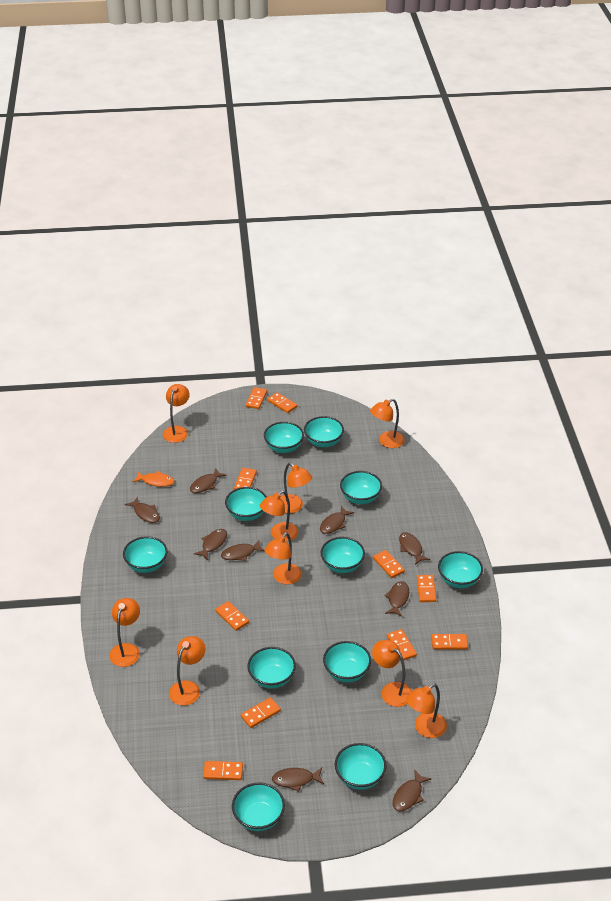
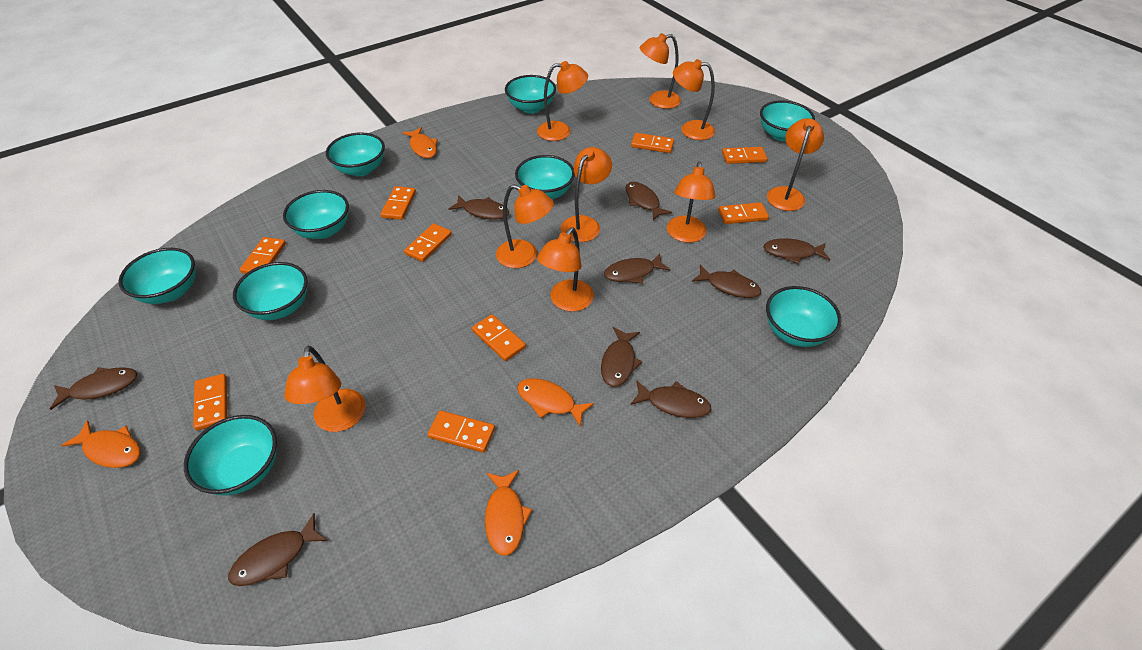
orange domino: [203,761,243,780] [215,601,249,631] [234,468,257,490] [241,697,281,728] [246,387,267,409] [267,392,297,413] [373,550,405,578] [387,629,417,661] [417,575,436,602] [431,634,468,650] = 10 -> [193,374,227,430] [240,237,286,274] [381,186,416,220] [404,223,452,262] [428,410,495,453] [472,314,526,361] [631,133,674,153] [718,202,769,224] [722,147,767,164] = 9
orange fish: [132,471,174,487] = 1 -> [61,420,141,468] [402,127,438,158] [485,470,532,556] [517,378,594,427] = 4
turquoise bowl: [123,536,167,573] [225,487,267,521] [232,782,285,831] [247,647,296,688] [264,422,304,453] [304,416,344,447] [321,537,365,573] [323,641,371,682] [335,743,386,790] [340,471,382,504] [438,551,483,588] = 11 -> [119,248,196,304] [184,415,277,495] [233,262,308,320] [283,190,349,239] [326,132,385,176] [505,75,556,114] [515,155,575,199] [760,100,815,141] [766,286,841,347] = 9

